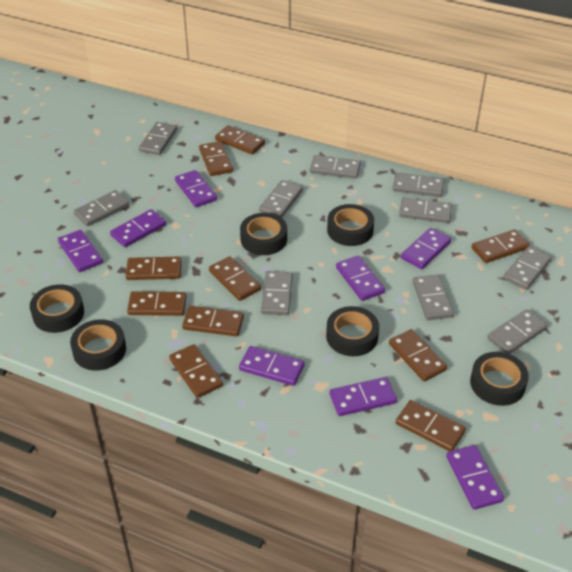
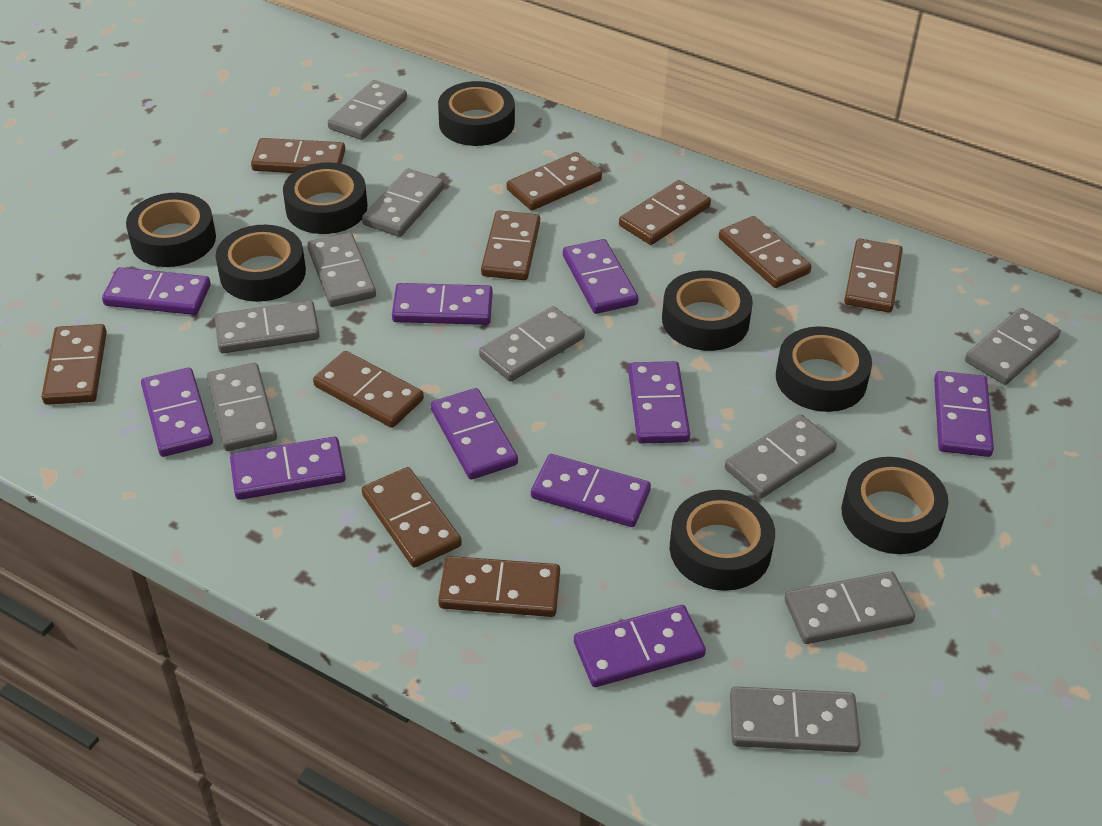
black tape: [30,284,84,333] [70,319,126,371] [240,213,287,255] [326,306,379,356] [327,204,374,246] [470,352,529,406] = 6 -> [126,193,216,267] [215,225,306,302] [283,162,367,234] [438,81,515,146] [662,270,753,351] [670,490,775,591] [776,326,872,412] [841,457,949,554] = 8
purple domino: [58,230,103,272] [110,209,166,247] [175,170,217,207] [239,346,304,386] [330,377,397,416] [336,256,385,301] [401,228,451,269] [446,445,504,510] = 8 -> [102,267,211,315] [141,368,213,457] [230,437,346,500] [392,283,493,325] [431,388,518,480] [531,454,651,527] [563,239,639,314] [574,605,706,687] [628,361,690,444] [934,371,994,457] = 10

